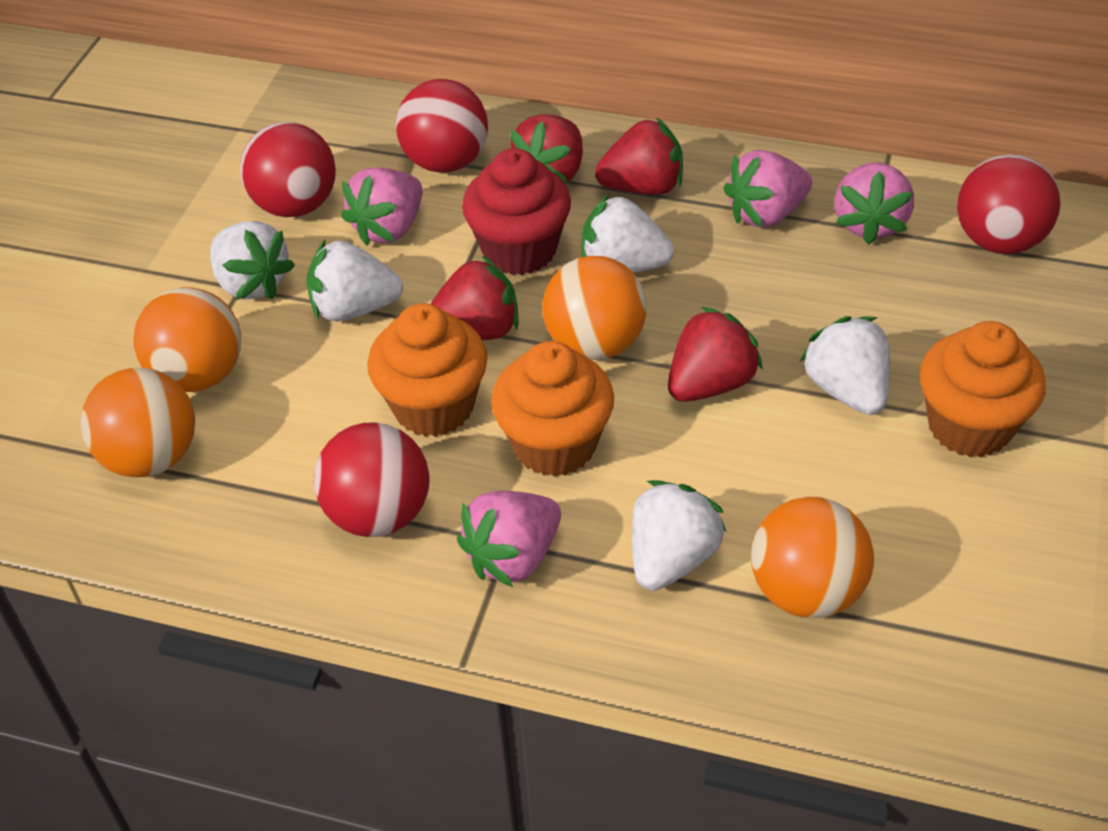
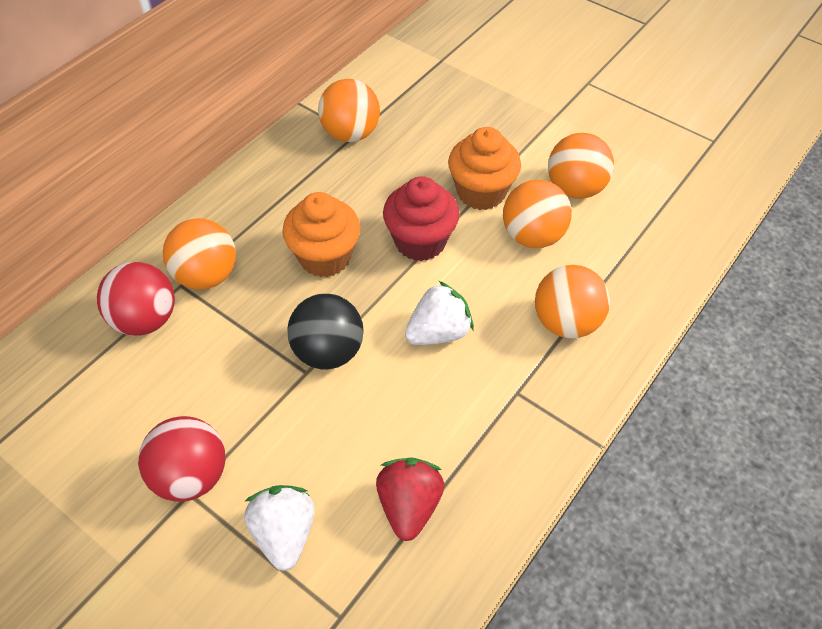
black ball: none = 0 -> [287,294,364,370] = 1
orange ball: [81,368,195,477] [134,287,241,392] [542,256,647,360] [751,497,874,618] = 4 -> [163,218,236,290] [318,79,380,142] [503,180,572,248] [535,265,610,338] [548,133,614,199] = 5
orange cupcake: [367,303,487,437] [491,341,614,477] [919,321,1046,457] = 3 -> [282,192,360,277] [448,127,521,210] = 2
pink strawberry: [341,167,423,246] [457,491,561,587] [724,150,812,228] [835,163,914,245] = 4 -> none = 0
red ball: [240,122,336,217] [314,422,429,537] [396,79,488,173] [957,154,1061,254] = 4 -> [97,262,175,336] [138,416,225,502] = 2
red strawberry: [431,256,519,340] [510,114,583,184] [595,117,683,195] [668,307,763,402] = 4 -> [376,458,444,541] = 1
white strawberry: [210,221,295,300] [306,240,403,321] [581,193,674,273] [632,480,726,591] [800,316,890,415] = 5 -> [244,485,315,571] [405,281,474,345] = 2

